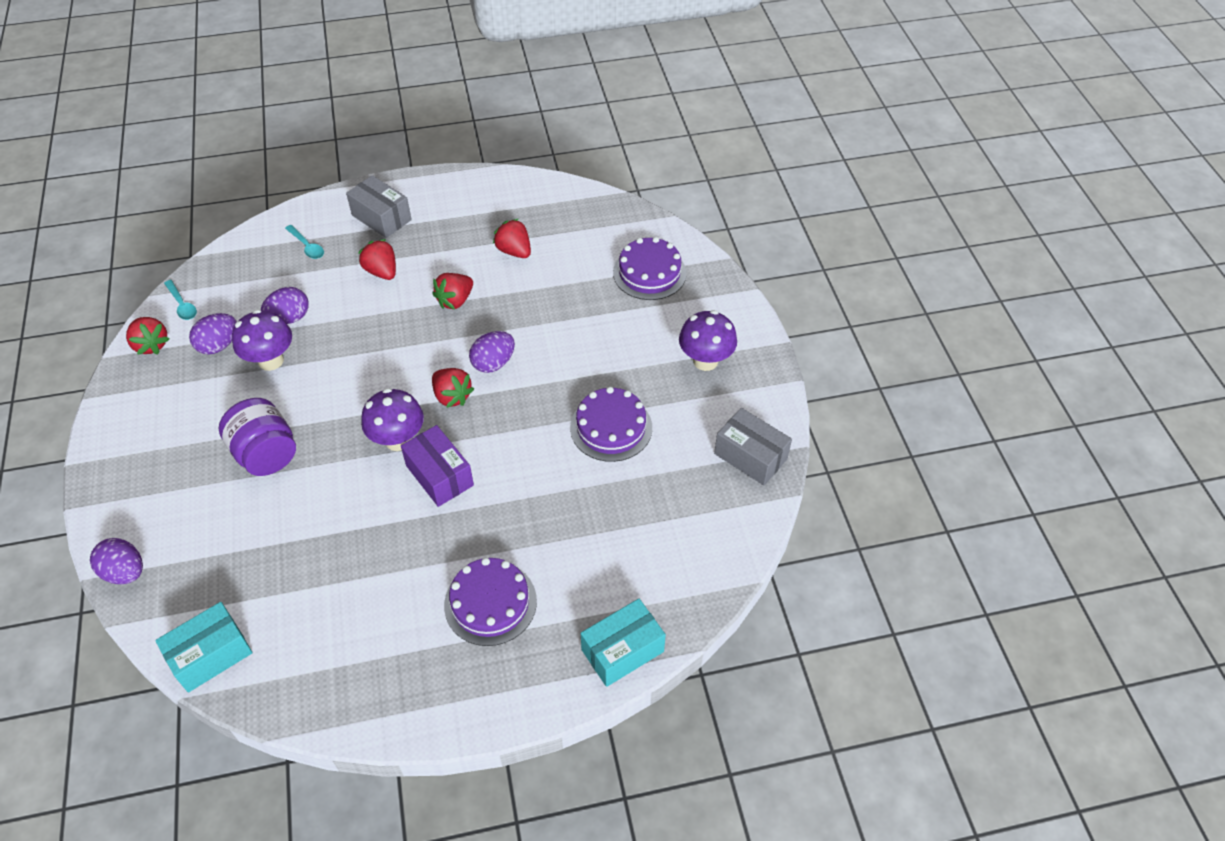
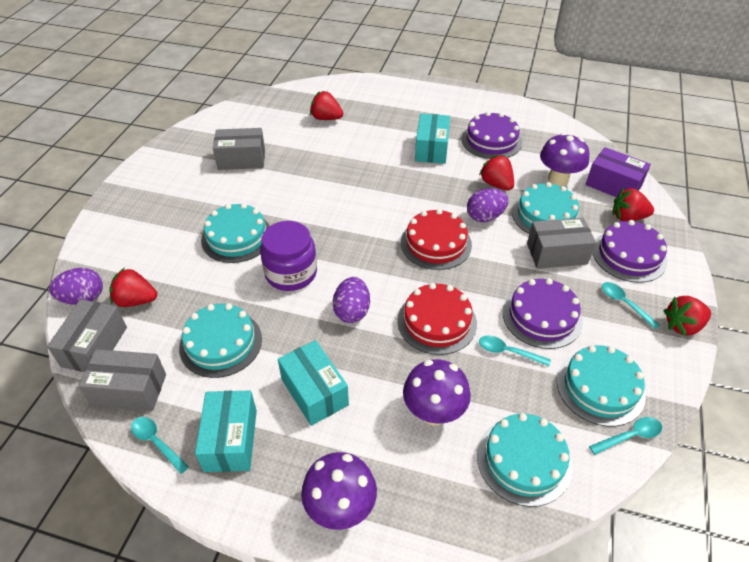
grey box: [346,175,412,238] [714,408,792,486] = 2 -> [47,299,127,372] [78,349,166,411] [213,128,265,170] [527,218,596,269] = 4
purple egg: [90,538,143,584] [189,313,237,355] [261,287,309,324] [469,331,515,373] = 4 -> [49,268,103,305] [333,277,370,323] [467,188,509,222] = 3
red cake: none = 0 -> [397,283,477,355] [401,209,472,270] = 2
turquoise box: [155,602,253,692] [581,598,666,687] = 2 -> [195,391,257,472] [278,340,349,426] [415,113,450,164] = 3
turquoise cake: none = 0 -> [179,303,262,378] [201,203,270,263] [477,413,572,507] [512,182,581,234] [557,345,646,426] = 5
turquoise spoon: [164,280,197,320] [285,225,324,259] = 2 -> [131,417,189,474] [479,336,551,366] [589,417,662,455] [602,282,660,329] = 4

